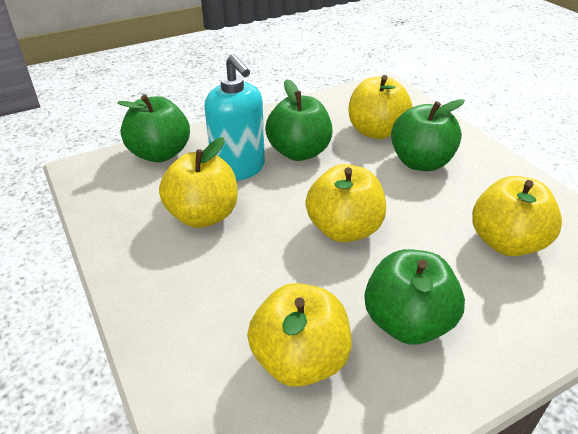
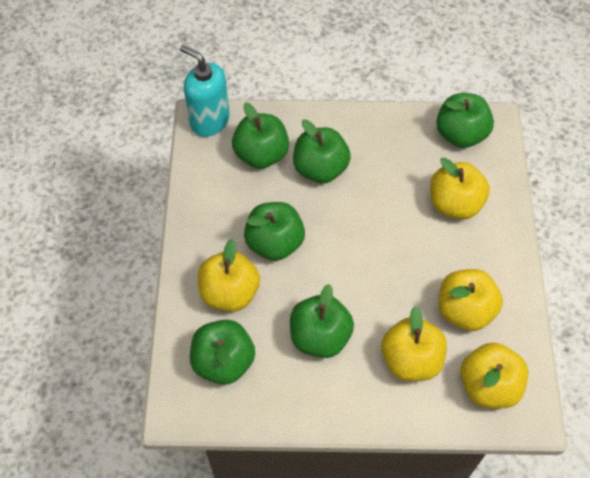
green apple: [118,95,190,162] [265,79,333,161] [365,249,465,345] [391,99,465,171] = 4 -> [190,320,255,385] [232,102,289,169] [244,202,305,261] [290,284,354,358] [293,119,351,183] [436,93,494,148] = 6

